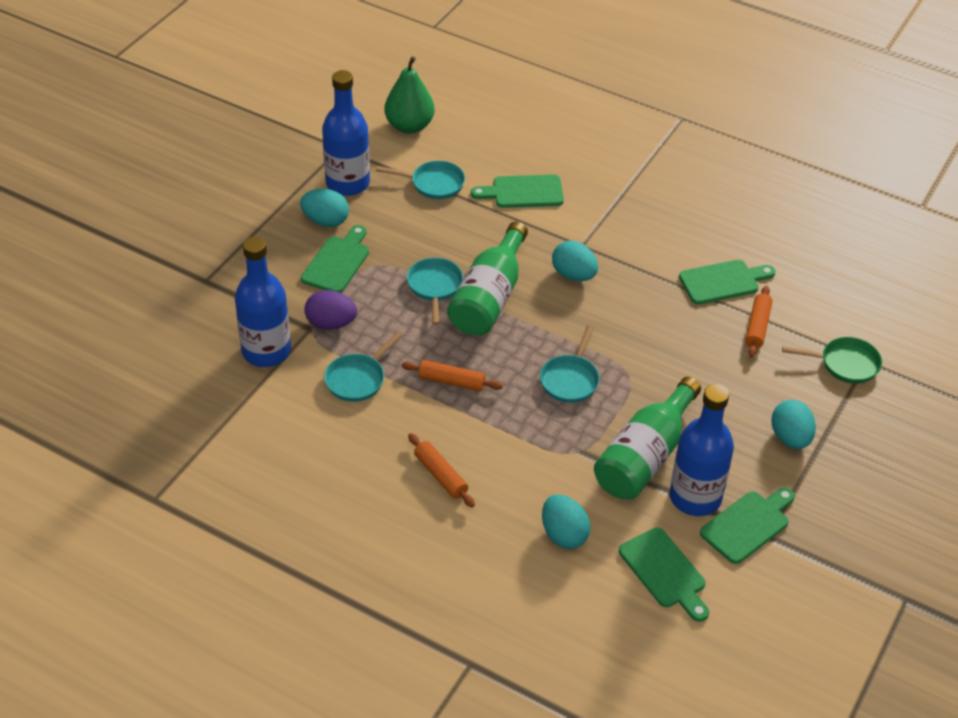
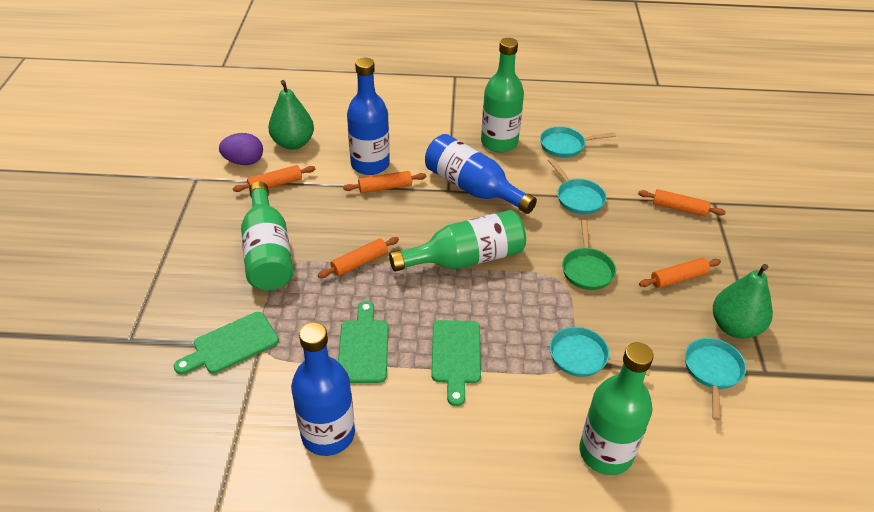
green bottle: [447,222,528,336] [594,377,701,500] = 2 -> [241,181,293,290] [389,210,526,272] [481,38,524,153] [579,342,654,475] = 4
green cutting board: [301,225,369,293] [471,175,564,208] [619,528,709,622] [679,260,776,304] [700,488,795,564] = 5 -> [174,312,279,374] [338,301,388,383] [431,320,481,406] = 3
green pear: [384,56,435,134] = 1 -> [268,80,314,150] [713,264,773,338] = 2
orange rolling pin: [402,360,503,391] [408,433,475,507] [745,285,773,357] = 3 -> [233,165,315,192] [318,237,399,278] [343,171,426,193] [638,189,726,216] [639,258,721,288] = 5
turquoise egg: [300,189,349,227] [542,494,590,549] [552,241,598,281] [771,400,816,449] = 4 -> none = 0

